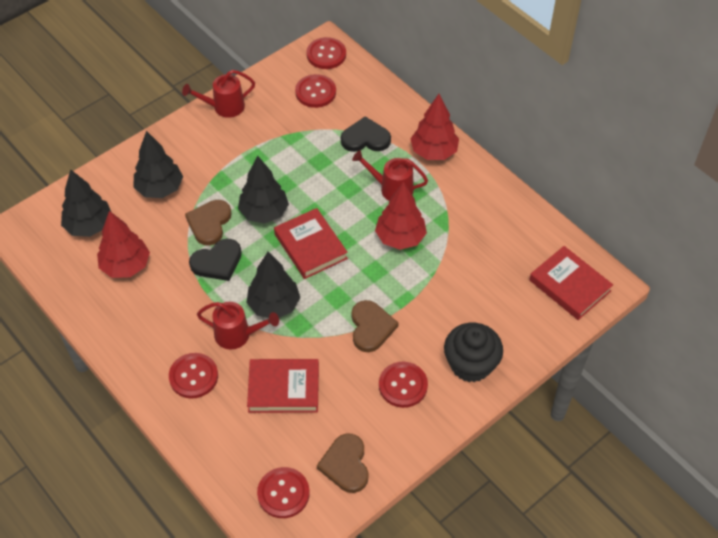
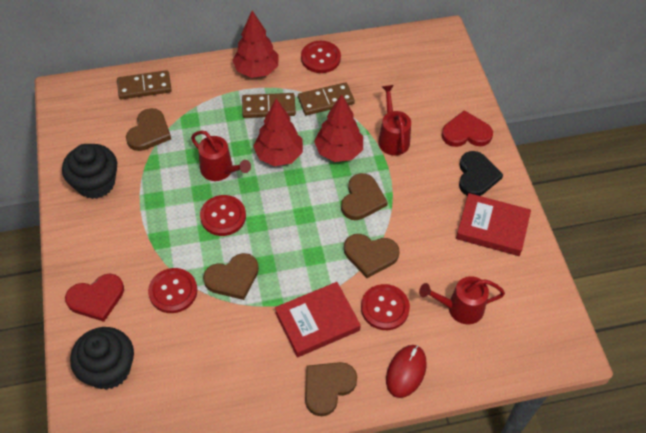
black cupcake: [444,323,503,382] = 1 -> [62,144,117,199] [70,327,134,390] = 2
black heart: [189,239,242,281] [341,116,391,152] = 2 -> [459,151,503,196] = 1
black tree: [61,169,111,237] [134,131,183,198] [238,156,289,224] [246,252,300,318] = 4 -> none = 0
brown domino: none = 0 -> [117,70,172,100] [242,93,296,118] [298,82,355,116] = 3
brown heart: [185,200,232,246] [317,433,369,493] [352,300,398,352] = 3 -> [126,108,171,151] [203,253,259,300] [305,362,357,416] [341,173,388,220] [344,234,399,278] = 5
red book: [247,359,319,413] [274,208,348,279] [529,246,613,320] = 3 -> [275,282,361,357] [456,193,531,256] = 2
red button: [169,353,218,399] [257,467,310,518] [295,74,336,108] [306,37,346,69] [379,362,428,408] = 5 -> [148,268,197,313] [200,195,246,236] [301,41,341,73] [361,284,410,330] = 4
red heart: none = 0 -> [65,274,124,322] [442,110,493,147] = 2
red mouse: none = 0 -> [386,345,427,398] = 1

